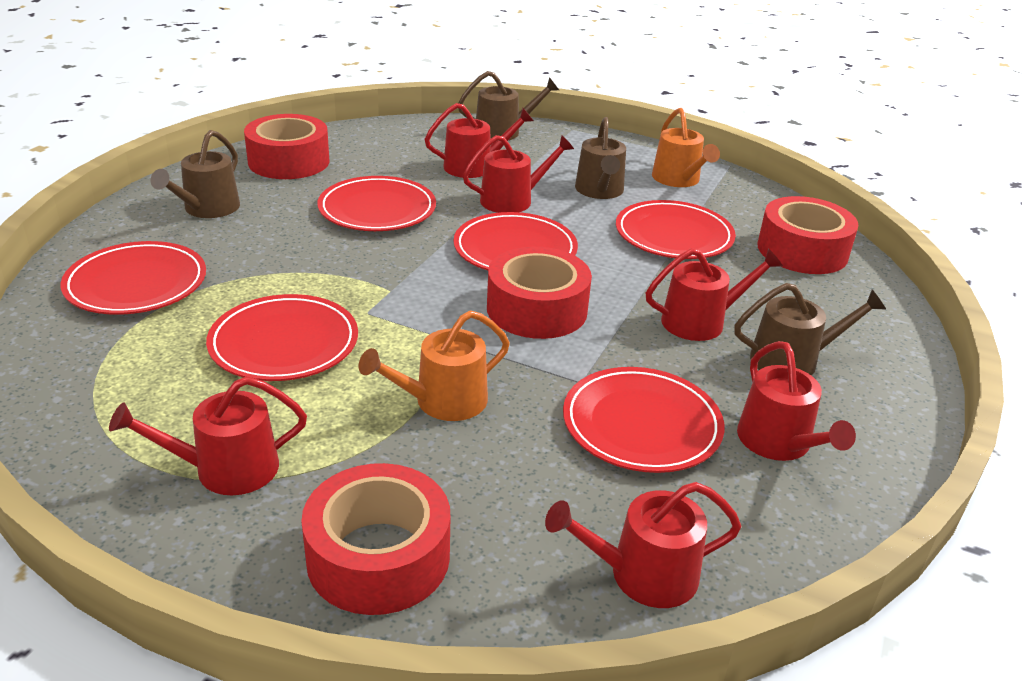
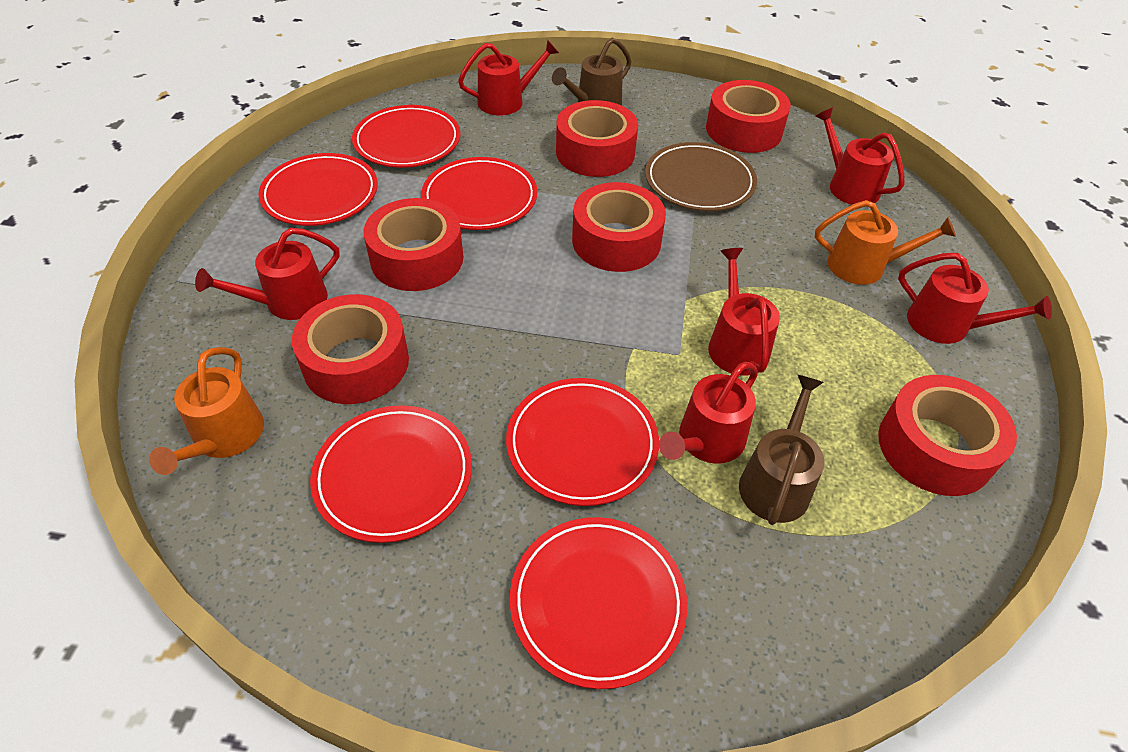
brown plate: none = 0 -> [645,142,757,211] = 1
brown watering can: [151,130,240,218] [458,71,559,140] [575,117,626,199] [734,283,886,376] = 4 -> [552,38,632,106] [739,375,825,525] = 2
red tape: [244,114,330,179] [301,463,450,615] [487,247,592,339] [758,196,858,274] = 4 -> [292,294,409,404] [364,198,463,291] [556,100,638,177] [572,182,666,272] [706,80,791,153] [878,375,1017,496] = 6

